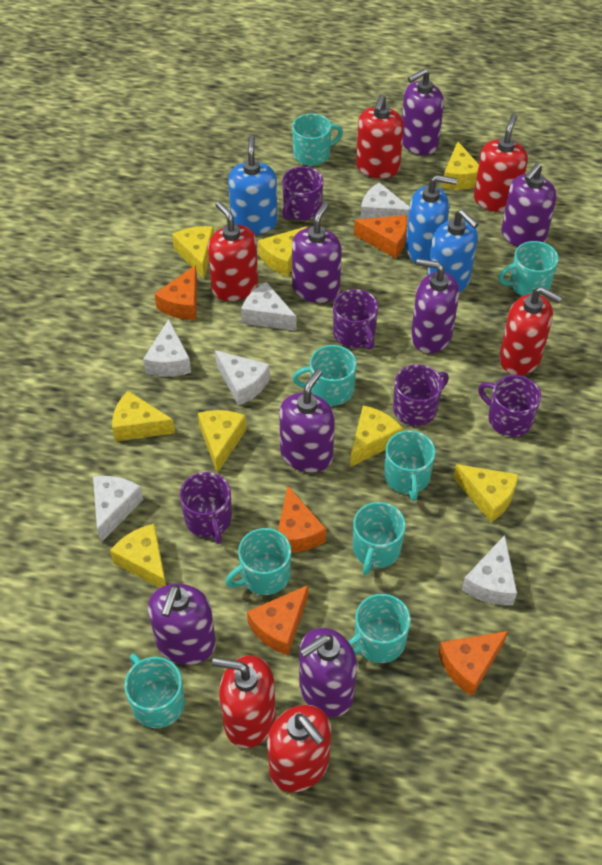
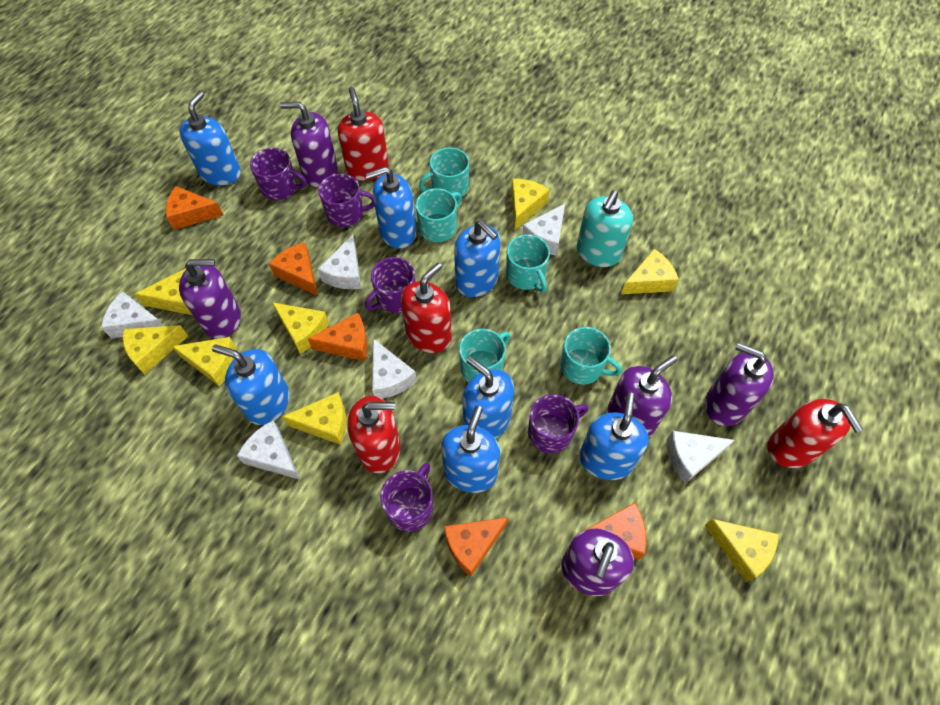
blue soap dispenser: [228,135,277,234] [405,175,457,263] [427,210,478,293] = 3 -> [179,91,241,186] [212,344,290,425] [365,167,416,249] [441,406,500,493] [454,220,501,297] [463,357,514,438] [579,392,649,480] = 7
purple soap dispenser: [148,584,216,665] [279,369,335,473] [292,202,342,303] [299,628,357,717] [402,68,444,155] [411,259,459,353] [501,163,557,247] = 7 -> [179,259,241,339] [280,102,338,187] [561,529,634,596] [608,355,677,437] [705,343,774,426] = 5
red soap dispenser: [208,201,258,301] [212,655,276,748] [267,705,331,792] [356,94,404,179] [474,114,528,212] [499,287,562,376] = 6 -> [338,87,389,181] [347,396,401,473] [401,263,452,353] [767,399,863,468] = 4
turquoise mug: [124,654,185,728] [225,528,291,595] [292,113,343,166] [293,345,357,406] [349,594,411,663] [353,502,406,575] [384,430,436,501] [498,241,559,296] = 8 -> [416,188,462,242] [419,147,469,199] [459,329,510,382] [506,235,550,293] [560,327,622,385] = 5
turquoise soap dispenser: none = 0 -> [577,191,633,267] = 1

